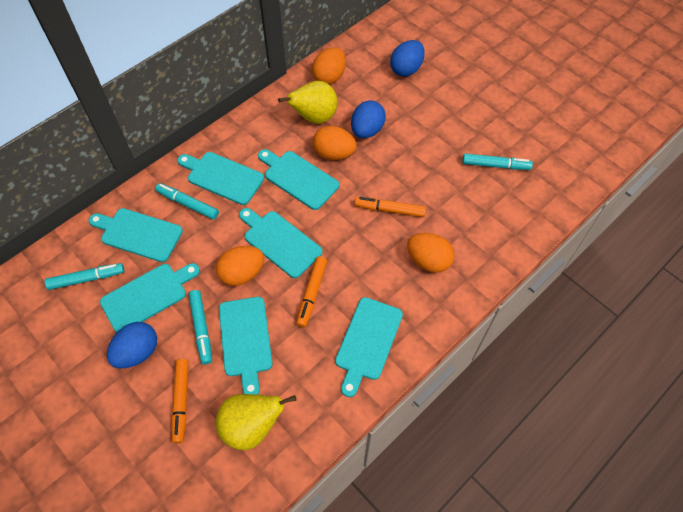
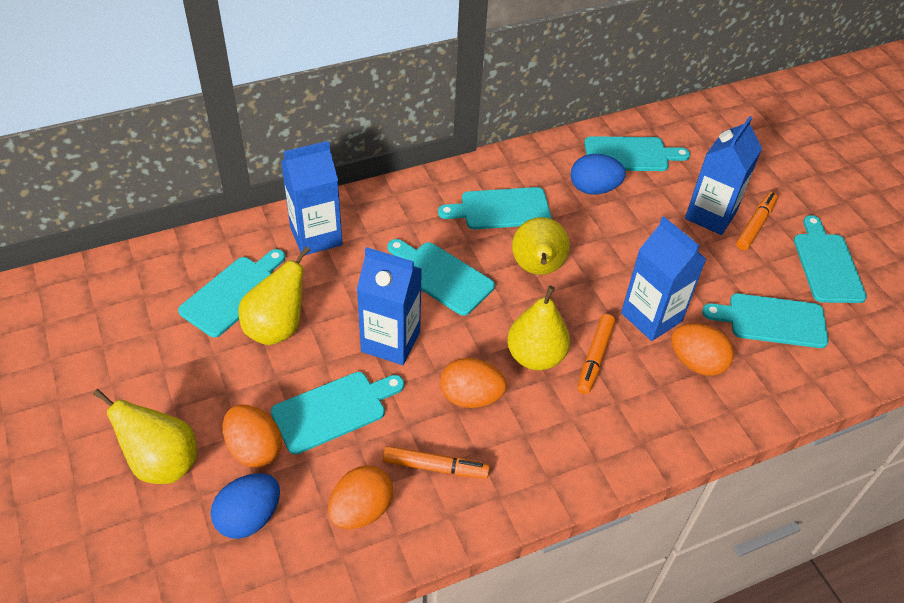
blue carton: none = 0 -> [281,141,343,256] [357,247,422,365] [621,216,706,341] [685,116,762,235] = 4
blue egg: [107,322,157,368] [351,100,386,138] [390,40,425,77] = 3 -> [211,473,280,539] [571,154,626,195] = 2
turquoise marker: [45,263,124,290] [155,183,219,220] [188,290,212,365] [463,153,533,170] = 4 -> none = 0
yellow pear: [216,394,297,450] [278,81,338,124] = 2 -> [93,389,197,484] [238,246,310,345] [507,286,570,370] [512,217,570,275] = 4

